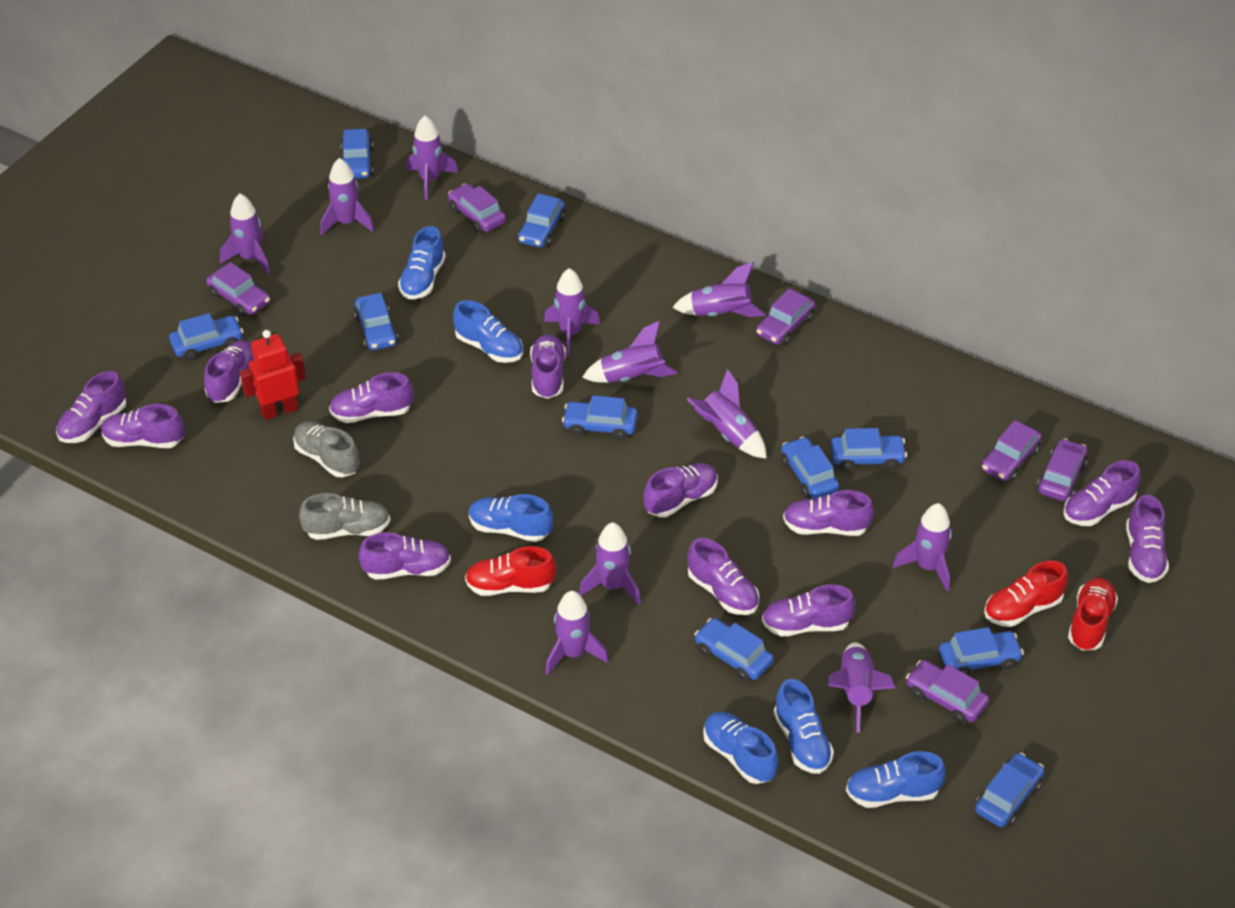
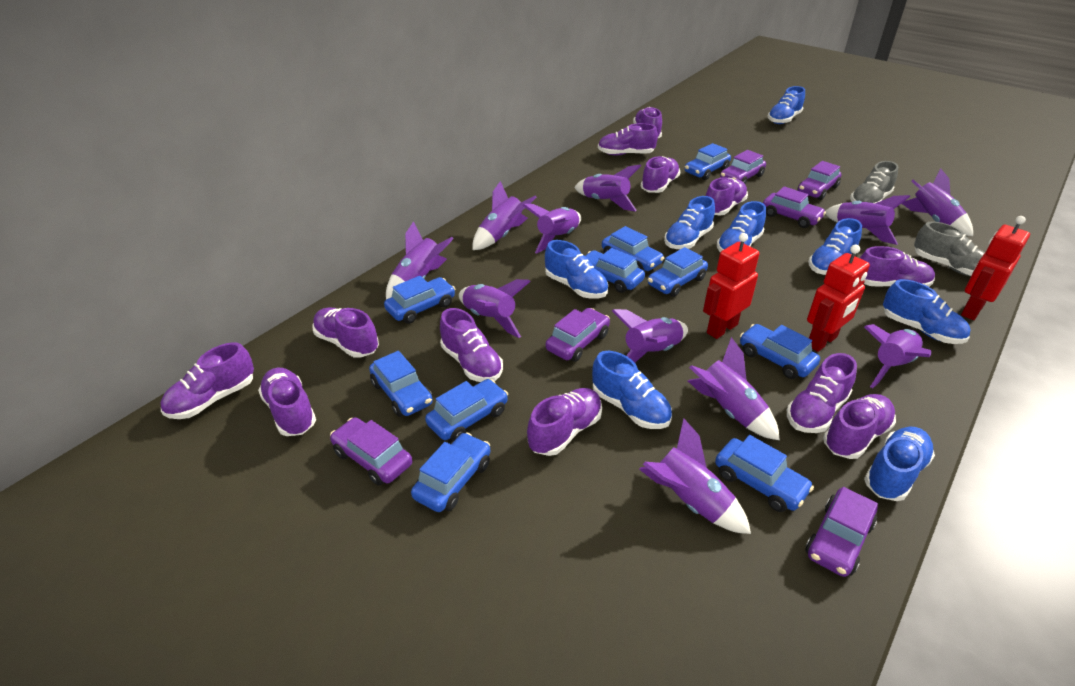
blue shoe: [398,226,446,299] [453,300,523,363] [469,494,553,542] [703,712,778,784] [774,679,834,774] [846,751,946,808] = 6 -> [545,240,608,299] [592,351,672,429] [664,196,715,249] [717,201,766,252] [768,86,805,124] [808,218,862,275] [864,427,935,501] [883,279,971,344] = 8
red robot: [240,330,306,420] = 1 -> [703,233,759,339] [807,245,870,352] [961,216,1030,320] = 3
red shoe: [465,546,556,596] [984,561,1068,627] [1068,578,1118,651] = 3 -> none = 0

